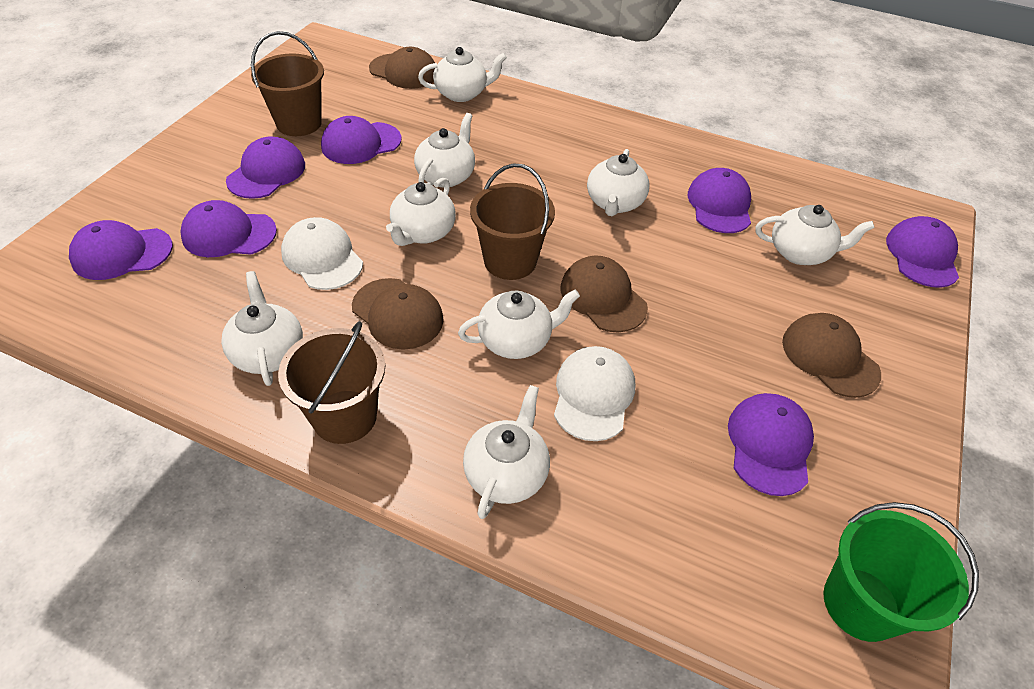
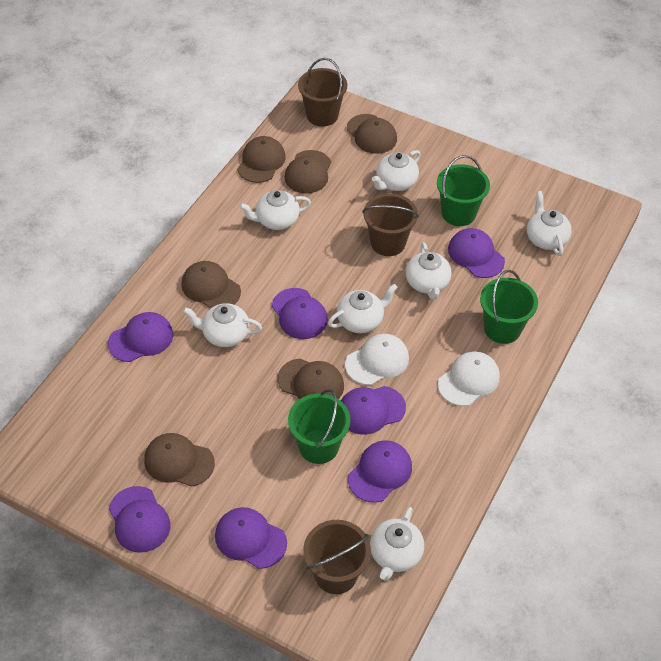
brown cap: [352,278,444,350] [369,47,435,89] [561,256,648,332] [782,313,881,398] = 4 -> [144,433,215,487] [182,261,241,309] [237,136,286,183] [278,358,344,399] [284,150,331,193] [347,114,397,154] = 6
green bucket: [823,502,979,642] = 1 -> [288,389,351,464] [437,155,490,226] [480,270,538,344] = 3
white teapot: [221,271,303,386] [386,177,456,246] [414,113,475,188] [418,47,507,102] [458,290,580,359] [463,385,550,519] [587,149,649,216] [756,205,875,265] = 8 -> [183,303,262,347] [239,190,311,230] [328,284,398,333] [370,507,424,581] [372,150,421,191] [406,242,451,300] [527,191,572,256] = 7

